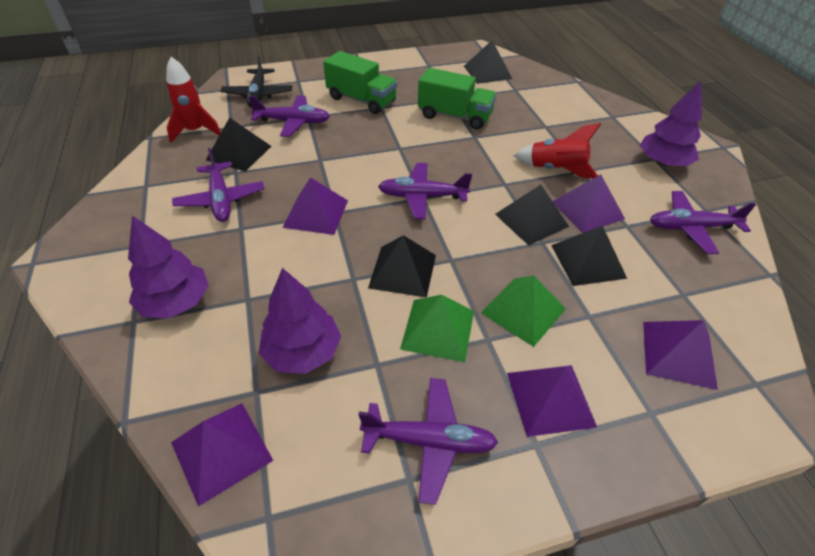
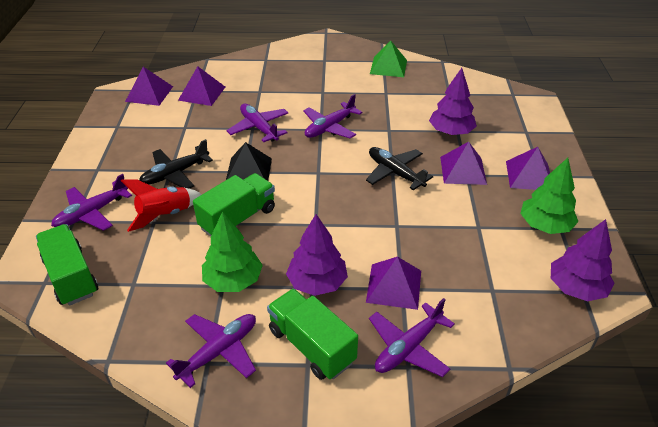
black plane: [221,54,292,108] = 1 -> [139,139,213,188] [366,147,433,190] = 2
black pyramid: [206,117,271,172] [368,235,436,298] [464,40,512,84] [495,185,569,245] [551,226,627,286] = 5 -> [226,142,272,181] = 1
green pyramid: [400,295,474,362] [481,276,566,347] = 2 -> [370,40,407,77] = 1
green tree: none = 0 -> [202,212,263,292] [520,158,578,234] = 2
green truck: [323,51,397,114] [418,68,496,130] = 2 -> [36,224,98,306] [193,173,275,237] [267,289,358,380] = 3
red rocket: [166,57,221,143] [514,123,601,179] = 2 -> [121,180,202,232] = 1

